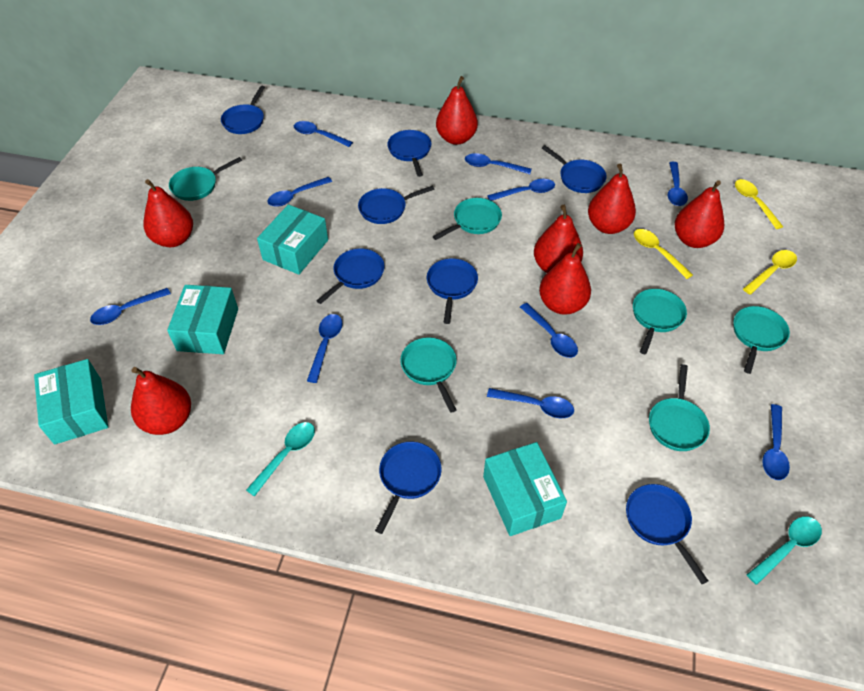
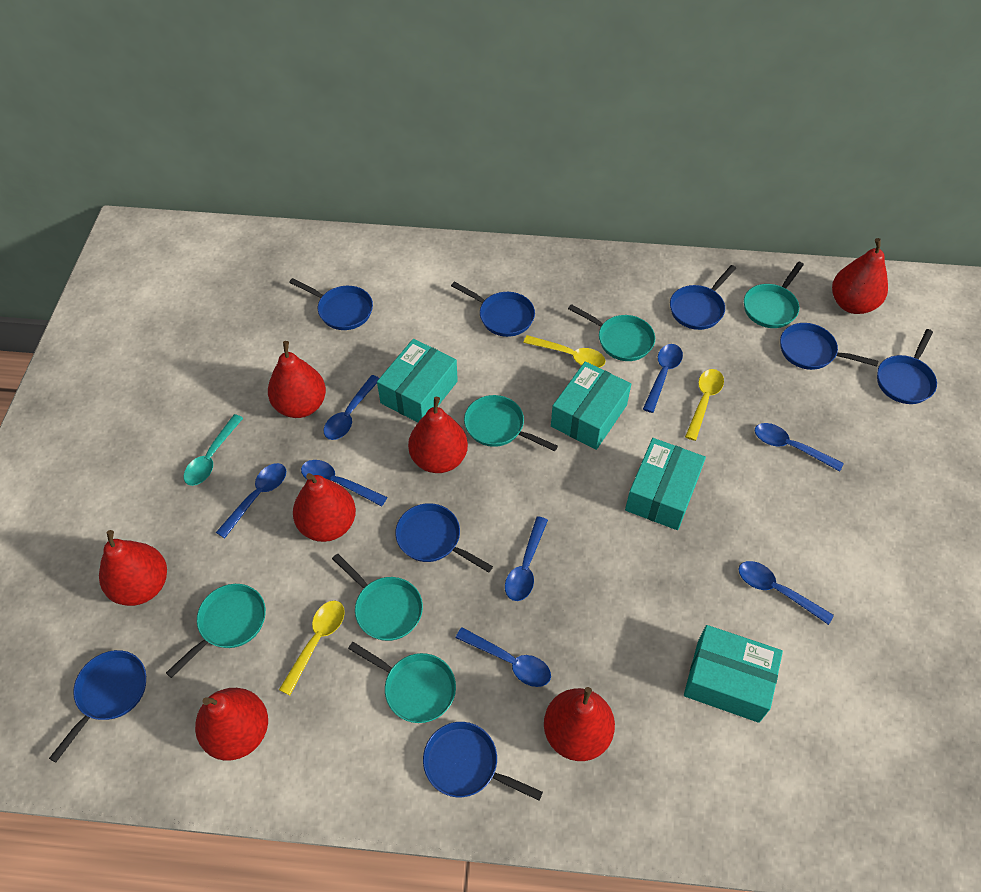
blue spoon: [90,288,171,325] [267,177,332,207] [294,121,353,147] [307,314,343,383] [465,153,531,174] [487,179,555,201] [487,388,574,418] [520,303,578,358] [668,162,688,206] [762,404,790,480] = 10 -> [216,463,286,538] [301,460,387,507] [324,375,379,440] [455,627,551,687] [505,516,548,601] [643,344,683,413] [739,561,834,625] [755,423,844,472] = 8
turquoise spoon: [246,422,315,496] [747,517,822,585] = 2 -> [183,414,243,486] = 1

